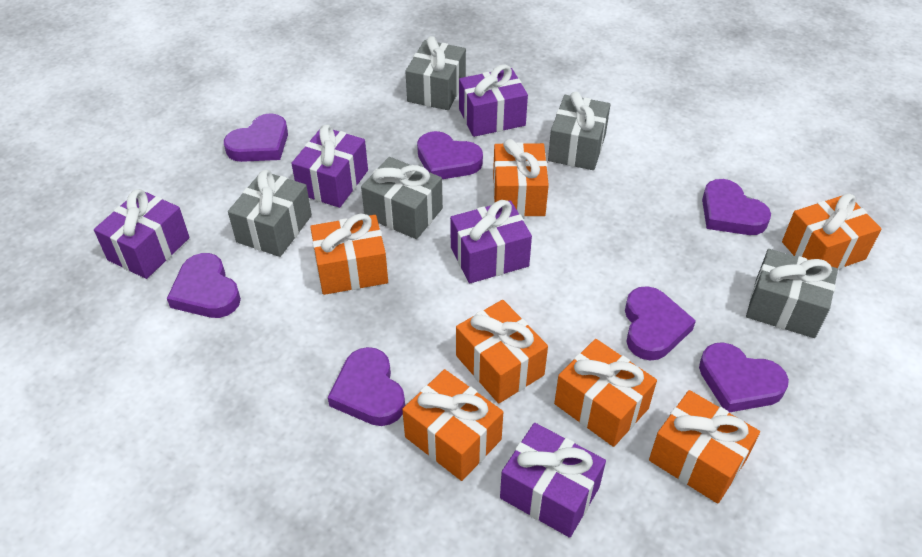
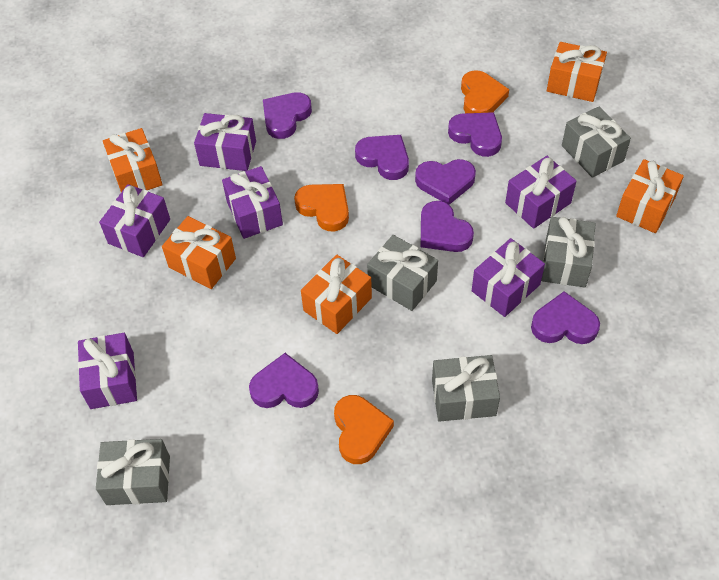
orange gift: [310,214,388,295] [402,369,503,481] [456,300,548,404] [493,139,549,217] [554,339,657,447] [649,390,760,504] [782,194,882,270] = 7 -> [103,128,163,192] [162,216,236,289] [301,255,372,334] [547,42,607,102] [616,159,684,233] = 5
orange heart: none = 0 -> [294,184,349,232] [334,395,394,464] [461,70,509,113] = 3
purple gift: [94,189,190,279] [291,125,368,208] [450,200,532,283] [459,64,528,137] [500,423,606,538] = 5 -> [78,333,137,409] [99,184,170,257] [194,113,256,171] [222,166,283,239] [472,238,545,317] [505,156,577,229] = 6

